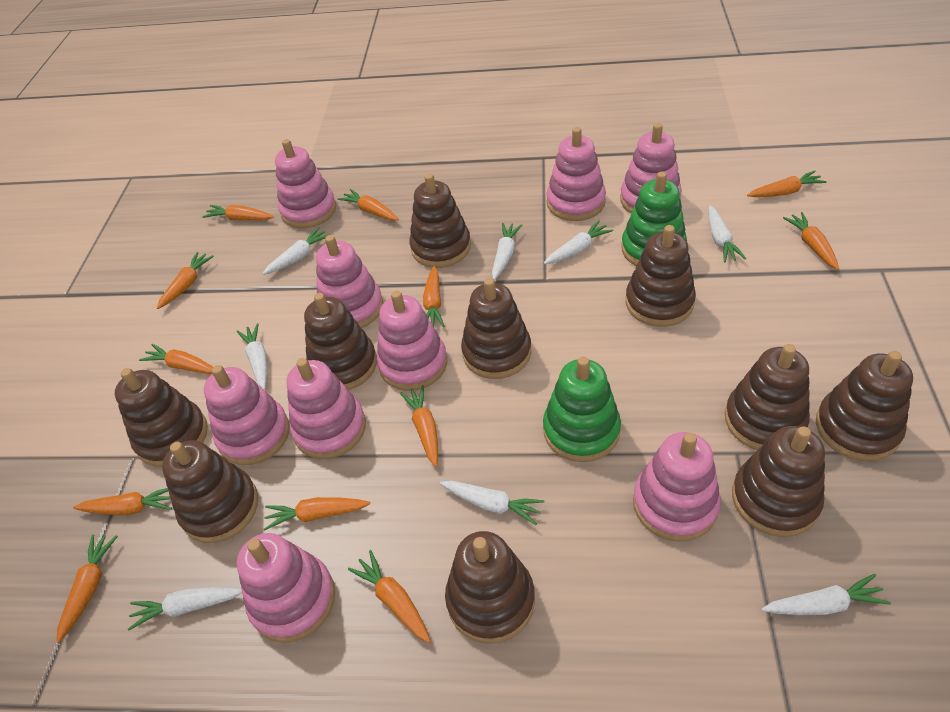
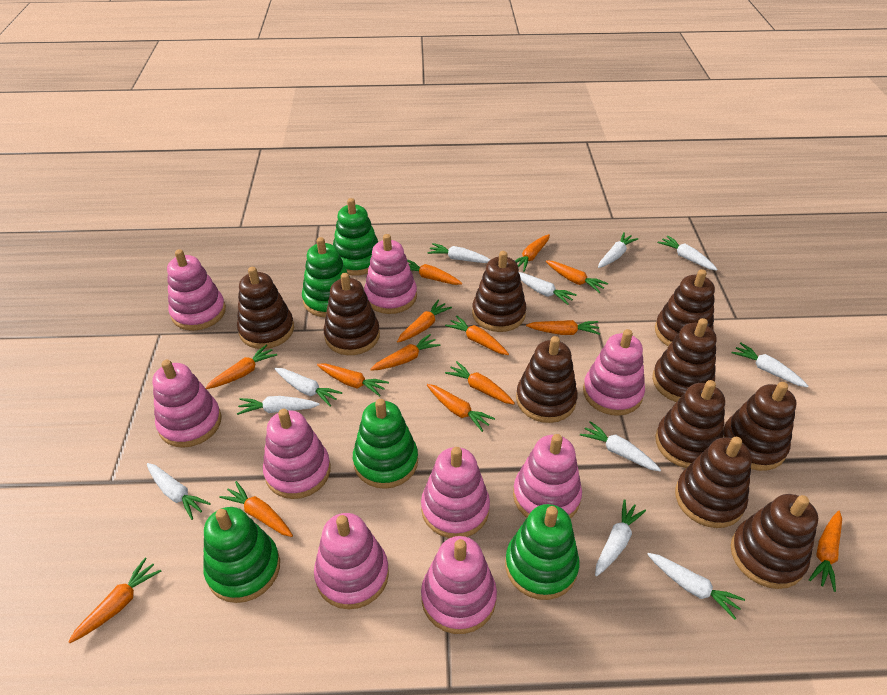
green stacking toy: [543,357,621,462] [621,171,687,266] = 2 -> [203,507,280,603] [302,237,350,318] [333,198,378,275] [353,399,418,489] [505,504,579,600] = 5
orange carrot: [56,535,118,643] [73,488,172,515] [139,344,213,374] [157,252,214,309] [202,205,274,220] [264,497,370,530] [338,189,399,221] [348,550,431,643] [400,385,438,467] [423,266,444,327] [747,171,826,197] [783,212,839,270] = 12 -> [68,558,161,643] [205,344,277,389] [219,481,293,537] [317,363,389,396] [370,334,441,371] [397,300,452,343] [407,259,462,285] [427,384,495,432] [445,315,509,355] [445,361,515,405] [515,234,550,271] [526,320,600,335] [546,260,608,293] [809,511,842,592] = 14
white carrot: [128,587,242,631] [236,323,267,390] [262,227,331,275] [440,481,544,525] [492,223,522,280] [544,221,613,264] [708,206,746,262] [762,574,891,615] = 8 -> [147,463,211,520] [237,396,320,415] [275,368,342,406] [427,243,491,263] [519,272,577,305] [580,421,661,471] [595,499,646,577] [598,232,638,268] [647,553,745,619] [658,235,718,271] [732,342,808,388] = 11

